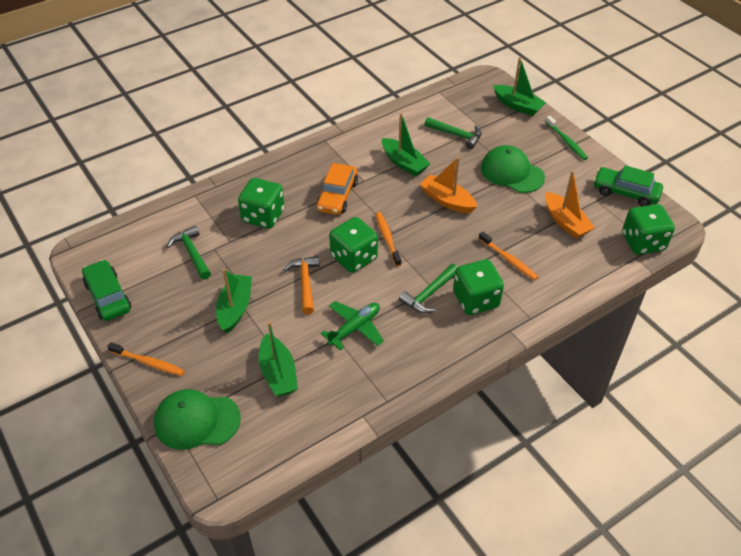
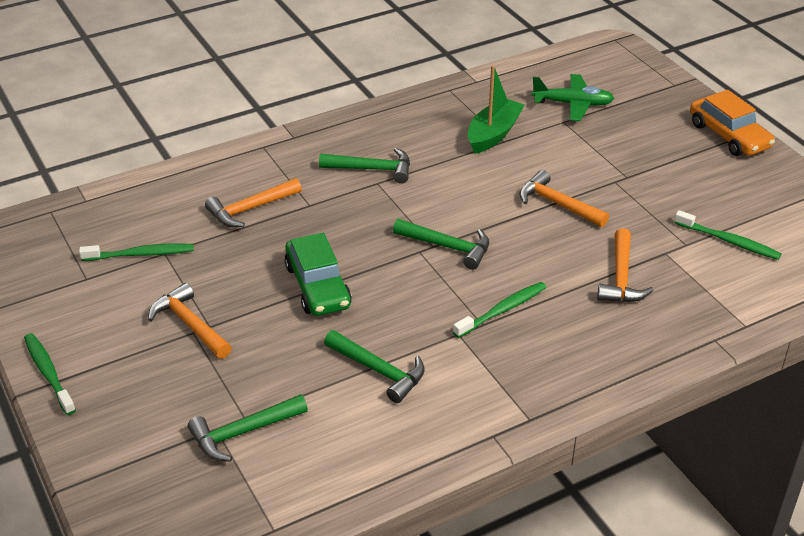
green boat: [216,269,252,333] [259,322,298,397] [382,113,431,176] [493,57,546,116] = 4 -> [468,65,525,154] = 1
green cap: [154,389,241,450] [481,145,545,193] = 2 -> none = 0
green car: [82,259,131,321] [593,165,663,206] = 2 -> [285,233,352,316] = 1
green dice: [238,178,284,229] [329,217,378,273] [453,259,504,315] [622,204,675,255] = 4 -> none = 0
green hammer: [167,225,211,279] [399,264,457,313] [424,117,481,149] = 3 -> [188,394,308,462] [319,148,410,184] [324,330,425,403] [393,219,489,270] = 4
green toothbrush: [545,116,588,160] = 1 -> [24,333,76,415] [79,243,194,261] [453,282,546,338] [674,210,782,260] = 4
orange boat: [420,157,477,213] [545,171,595,239] = 2 -> none = 0
orange hammer: [283,256,320,314] = 1 -> [148,283,232,359] [205,178,302,227] [519,170,609,227] [597,228,654,302] = 4
orange toothbrush: [107,342,185,376] [375,212,402,266] [479,231,538,280] = 3 -> none = 0

